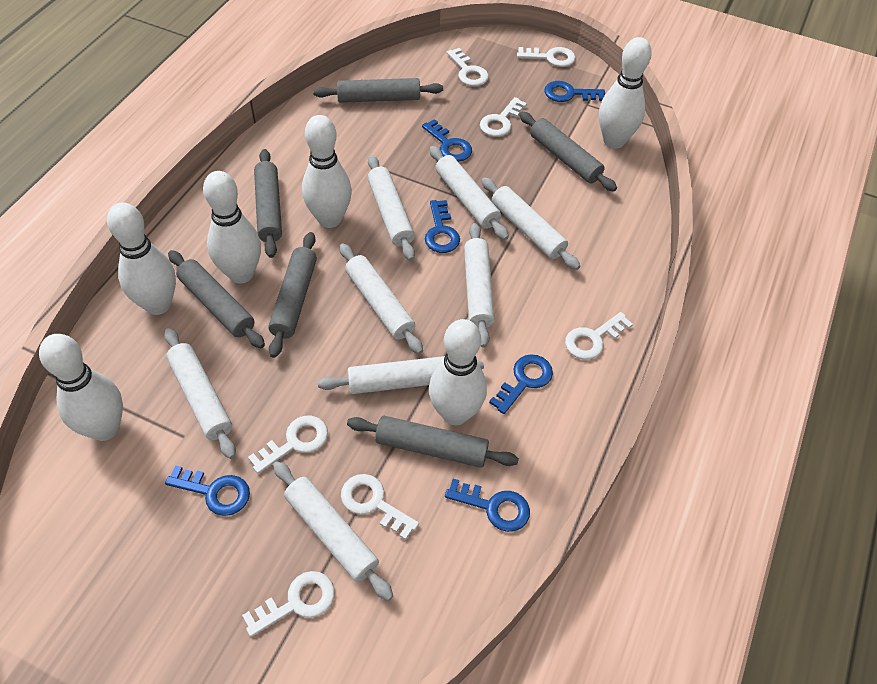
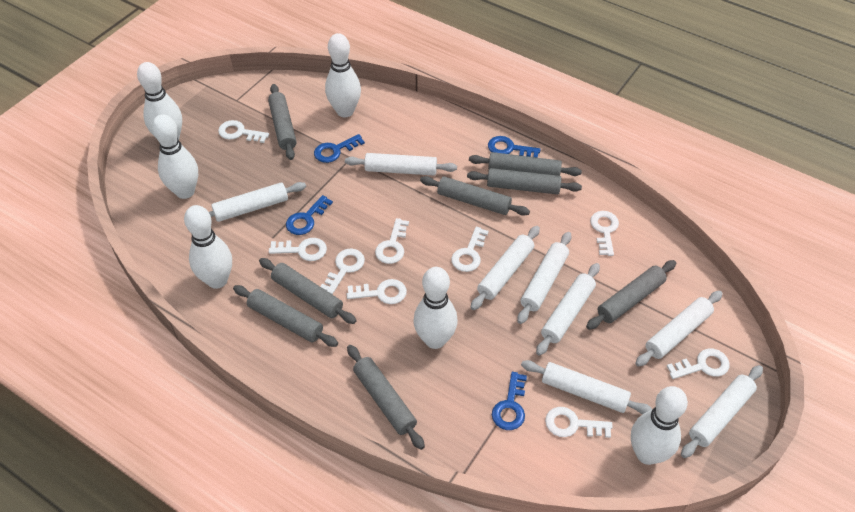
blue key: [165,465,250,516] [422,119,472,162] [425,200,460,253] [445,479,530,532] [489,354,553,414] [544,81,605,102] = 6 -> [286,195,333,235] [314,134,365,163] [488,136,540,158] [492,372,527,430] = 4
grey rolling pin: [168,250,265,348] [254,149,282,258] [268,232,317,358] [313,78,443,103] [347,416,519,468] [519,112,617,192] = 6 -> [233,285,338,347] [259,258,357,324] [268,84,297,160] [347,345,425,450] [420,176,530,216] [467,168,582,195] [469,152,582,176] [586,260,676,330] = 8
white key: [242,571,335,637] [248,416,328,474] [341,474,419,540] [447,48,489,86] [480,97,527,137] [517,47,576,67] [565,312,633,360] = 7 -> [218,120,269,143] [269,238,327,261] [320,249,365,294] [347,279,407,304] [375,218,409,264] [451,227,489,272] [545,407,613,438] [590,211,619,256] [667,349,730,379] = 9

